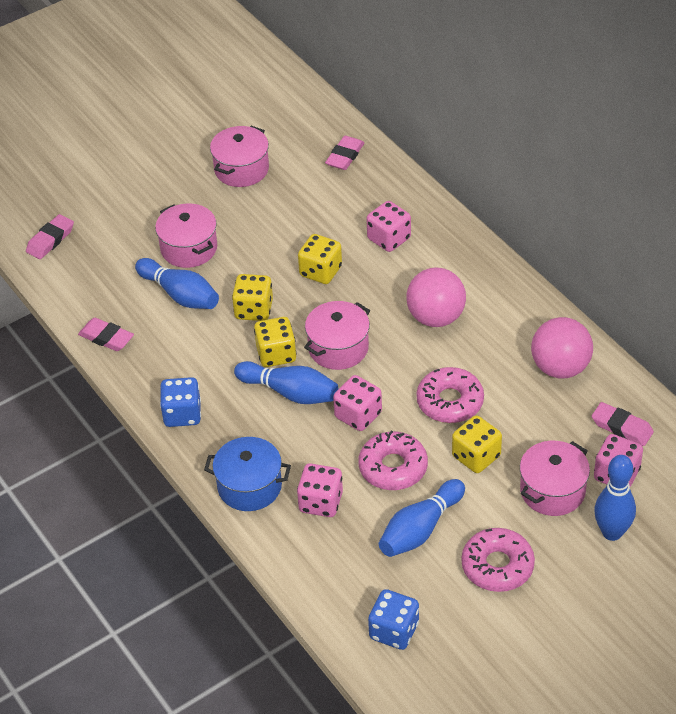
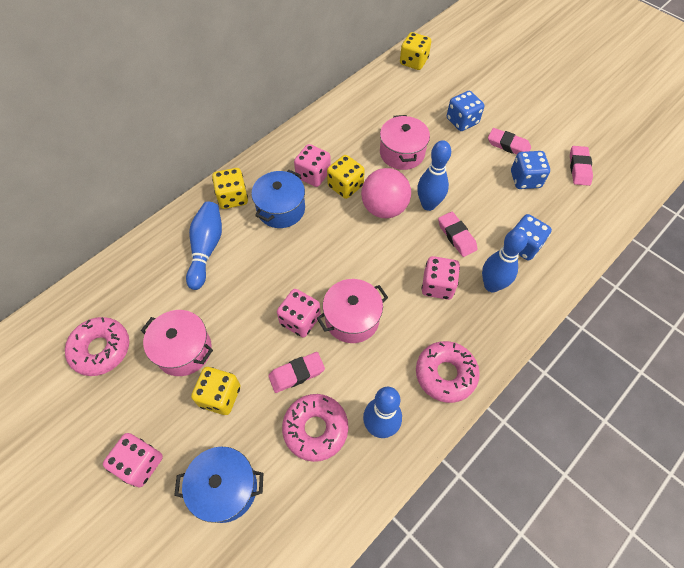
blue dice: [160,377,201,427] [368,589,419,650] = 2 -> [447,91,484,131] [511,151,550,189] [512,214,552,260] = 3
blue pot: [204,437,291,511] = 1 -> [174,447,263,523] [251,170,305,228] = 2
pink ball: [406,268,466,327] [531,317,593,379] = 2 -> [361,168,411,219] = 1
pink pot: [155,203,217,268] [210,126,269,187] [304,301,370,370] [520,441,590,516] = 4 -> [141,310,213,376] [317,279,388,343] [380,115,430,170] = 3

